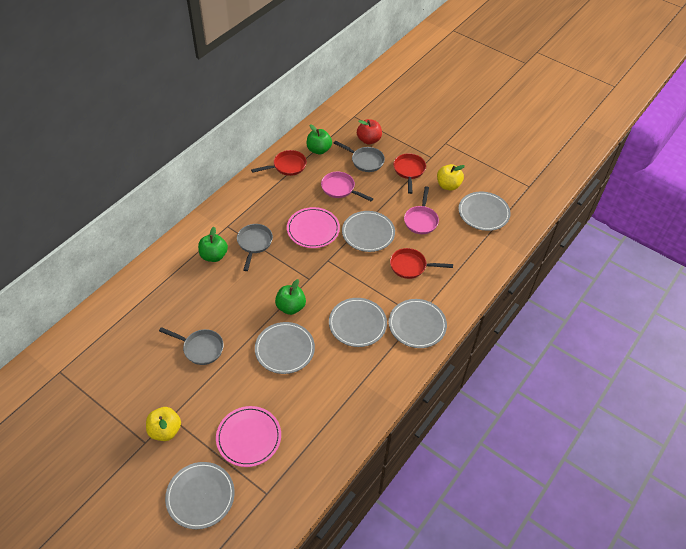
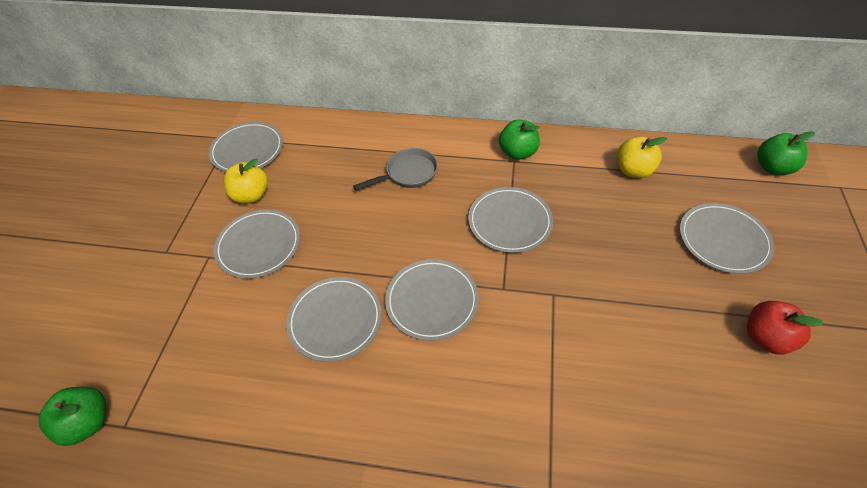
grey pan: [159,327,224,365] [237,224,273,271] [334,140,385,172] = 3 -> [353,148,438,190] = 1
pink pan: [321,172,373,201] [404,186,439,234] = 2 -> none = 0
pink plate: [216,406,281,467] [287,207,340,248] = 2 -> none = 0
red pan: [251,150,307,176] [390,248,453,279] [393,153,426,194] = 3 -> none = 0

